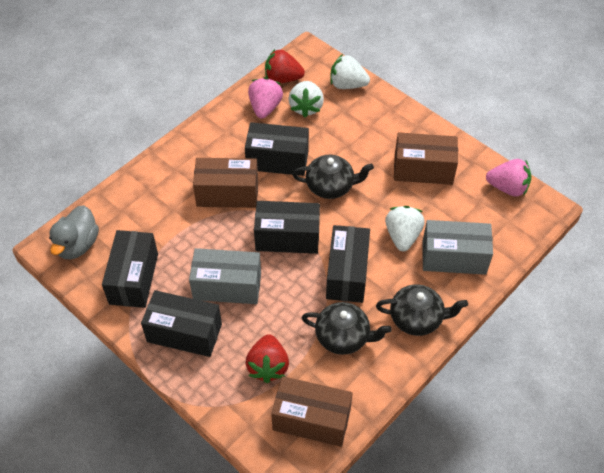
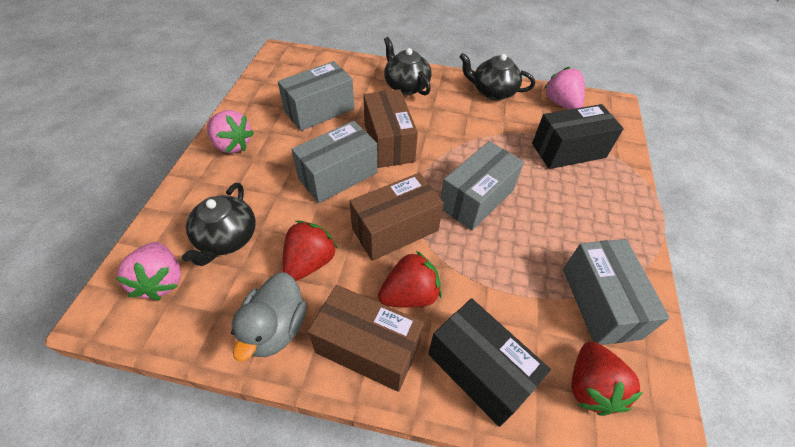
black box: [102,230,158,308] [141,290,222,357] [245,122,309,176] [254,201,320,254] [326,225,370,303] = 5 -> [428,298,551,427] [532,104,624,169] = 2
grey box: [189,248,261,304] [422,220,493,275] = 2 -> [278,61,354,131] [291,121,378,203] [441,141,524,231] [563,239,670,345] = 4
pink strawberry: [248,77,283,119] [486,159,531,196] = 2 -> [116,242,181,301] [207,110,254,153] [544,67,585,110] = 3
red strawberry: [245,334,289,383] [265,49,305,83] = 2 -> [282,221,338,281] [378,251,442,307] [571,341,643,416] = 3
white strawberry: [288,81,324,118] [330,54,370,89] [385,206,425,251] = 3 -> none = 0

